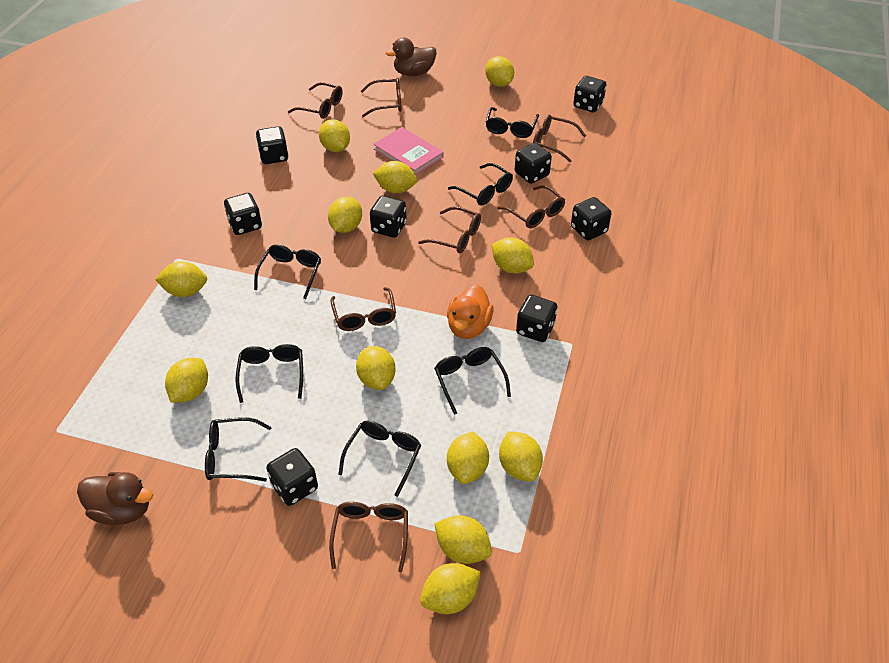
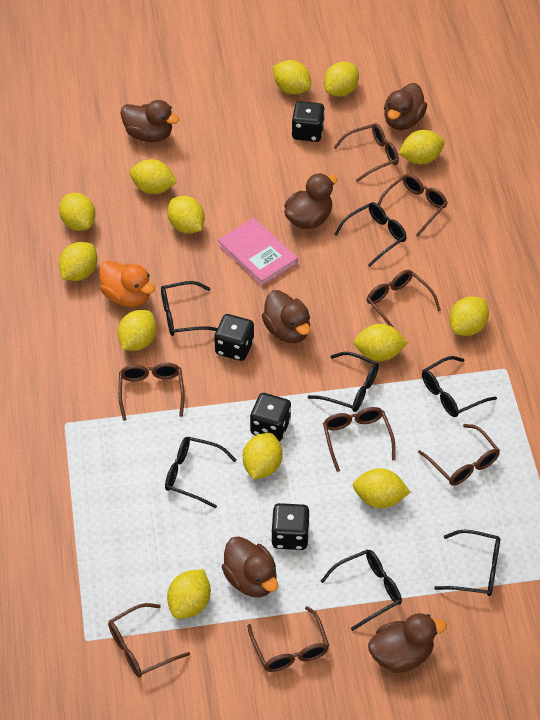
black dice: [224,193,262,235] [256,126,289,164] [266,448,318,506] [370,196,407,238] [515,143,552,184] [516,295,557,342] [571,197,611,240] [573,76,607,113] = 8 -> [214,314,254,361] [250,393,291,441] [271,503,310,550] [291,101,325,142] = 4
brown duck: [77,472,153,525] [386,37,437,76] = 2 -> [120,100,179,142] [222,536,278,597] [262,290,310,343] [284,173,337,229] [368,613,447,673] [384,83,427,130] = 6
brown glasses: [288,82,343,119] [329,502,408,572] [330,287,396,331] [361,78,402,117] [418,206,481,253] [498,185,565,229] [533,114,586,162] = 7 -> [108,603,190,678] [118,363,184,421] [247,606,329,672] [323,407,395,472] [334,123,399,182] [367,270,441,328] [378,174,448,237] [418,424,500,485] = 8
yellow lemon: [155,261,207,297] [165,358,208,402] [319,119,350,152] [328,197,362,233] [356,346,396,390] [373,161,417,193] [420,563,481,614] [434,515,492,564] [447,432,489,484] [485,56,514,87] [491,237,534,273] [499,431,543,482] = 12 -> [59,193,96,231] [59,242,97,281] [118,310,157,351] [129,159,177,194] [167,196,205,234] [167,569,211,619] [243,433,282,479] [273,60,311,95] [324,61,359,97] [353,468,411,508] [354,324,408,361] [399,130,445,164] [449,296,489,336] = 13

